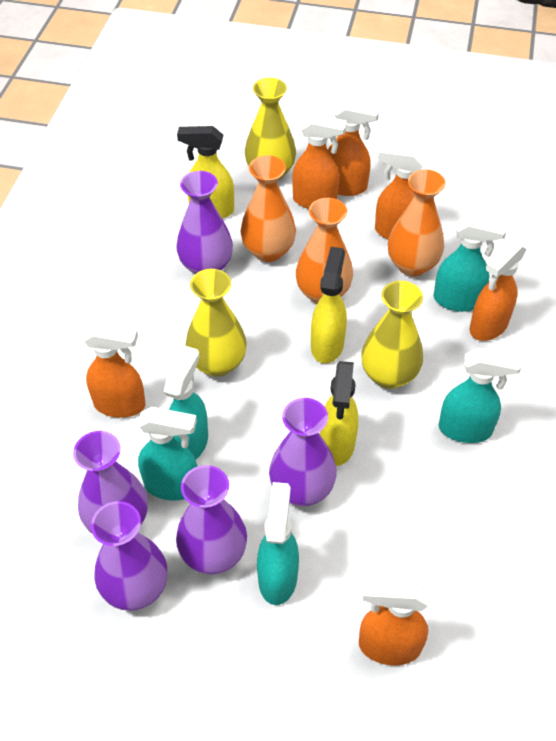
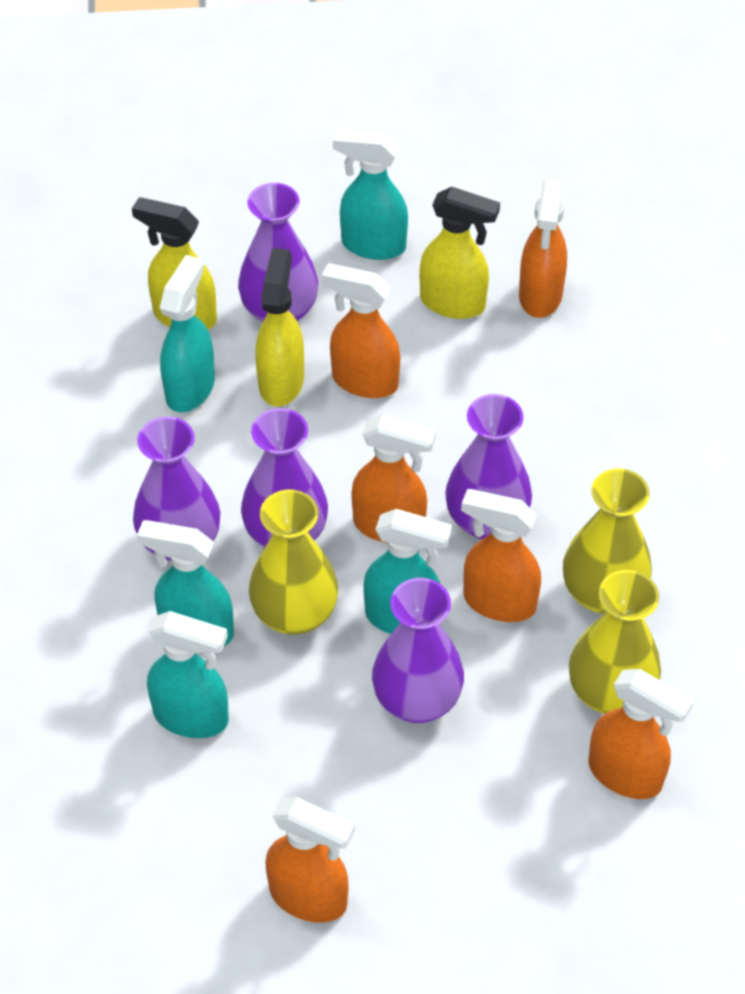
orange vase: [241,155,296,262] [296,198,353,304] [388,169,446,276] = 3 -> none = 0

